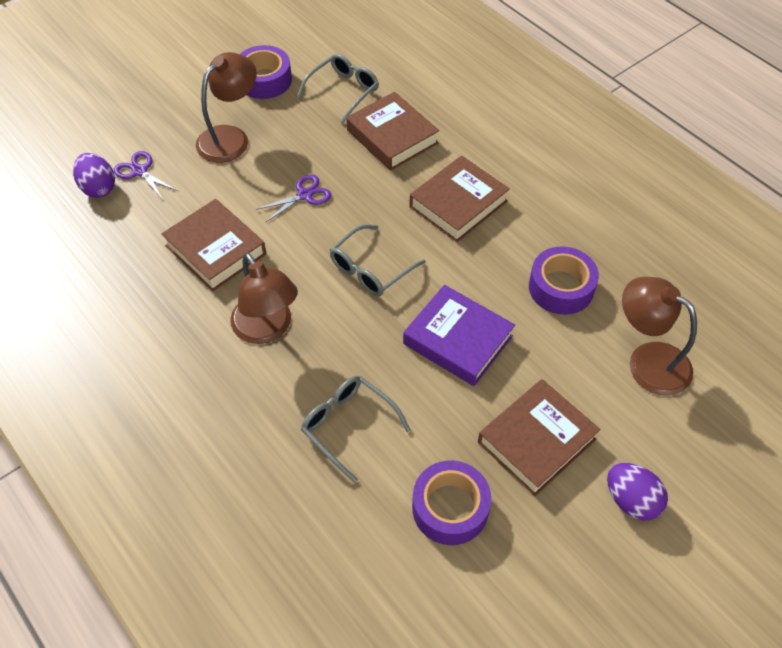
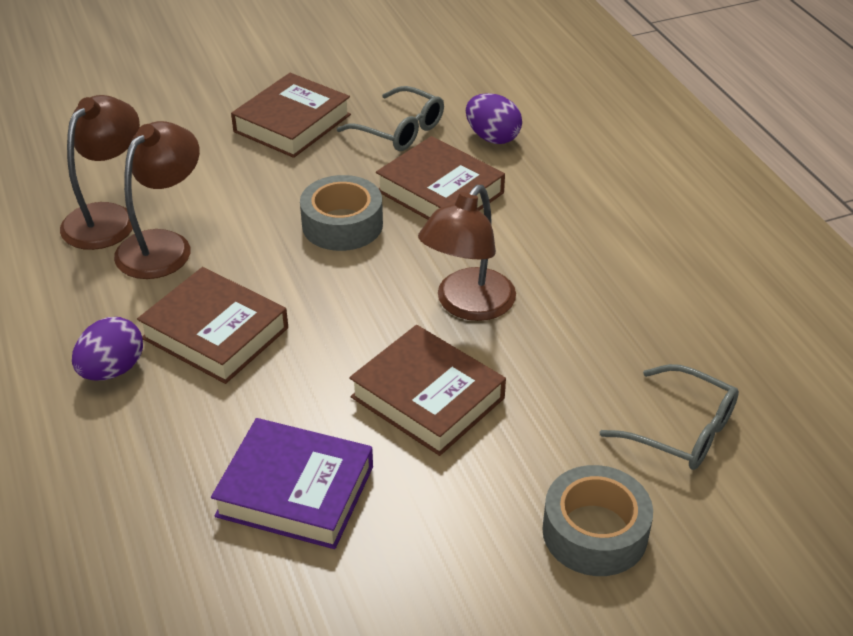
grey glasses: [297,54,379,124] [301,376,411,483] [330,224,426,296] = 3 -> [337,86,444,151] [600,364,739,470] = 2
grey tape: none = 0 -> [300,175,383,251] [542,465,653,576] = 2
purple scissors: [114,151,178,200] [256,175,332,222] = 2 -> none = 0
purple tape: [240,45,292,99] [412,461,491,545] [529,246,599,315] = 3 -> none = 0

